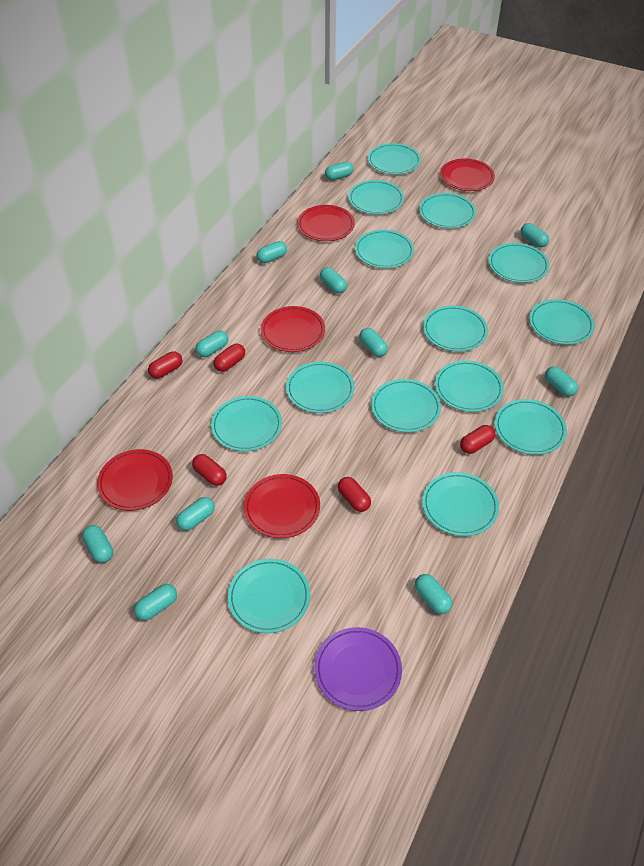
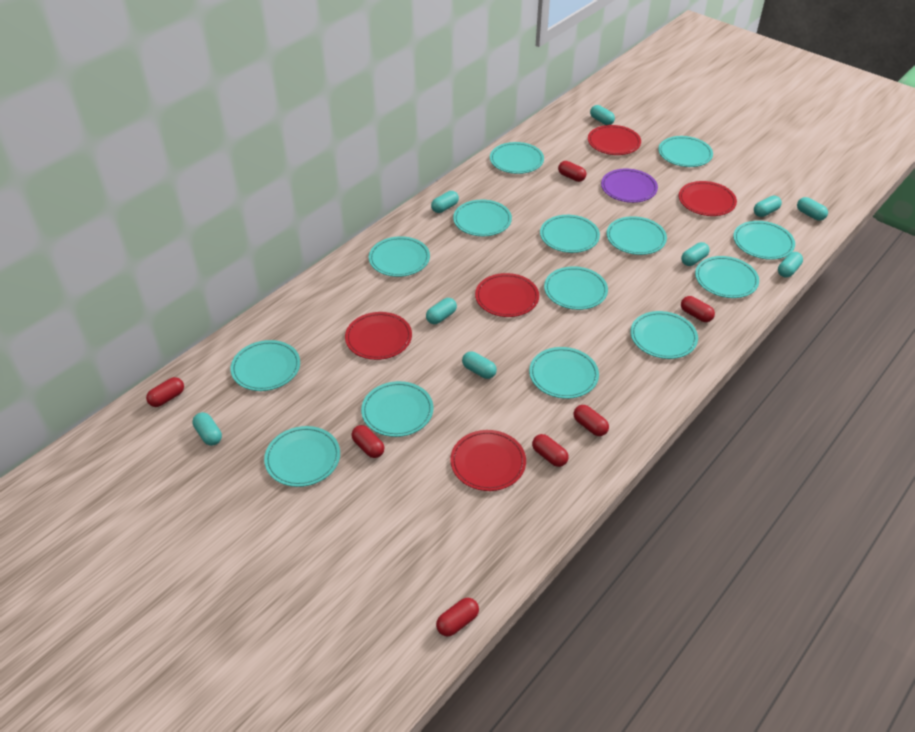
red capsule: [148,351,183,379] [192,454,227,486] [214,344,245,372] [338,477,371,512] [460,425,495,454] = 5 -> [146,377,184,407] [351,425,385,458] [436,598,479,637] [532,434,569,467] [558,161,586,182] [574,405,609,436] [681,296,715,322] = 7
turquoise capsule: [82,525,113,563] [134,584,177,621] [176,497,215,531] [196,330,228,357] [256,241,287,264] [320,267,347,294] [325,162,353,180] [359,328,388,357] [415,574,452,614] [521,223,549,248] [545,366,578,397] = 11 -> [192,412,222,446] [426,298,457,324] [431,191,459,213] [462,351,497,379] [590,105,615,125] [681,242,710,266] [754,196,782,217] [778,252,803,277] [797,197,828,221] = 9

